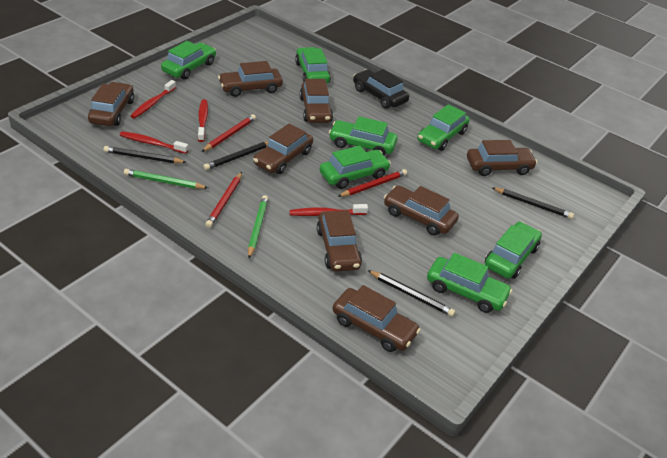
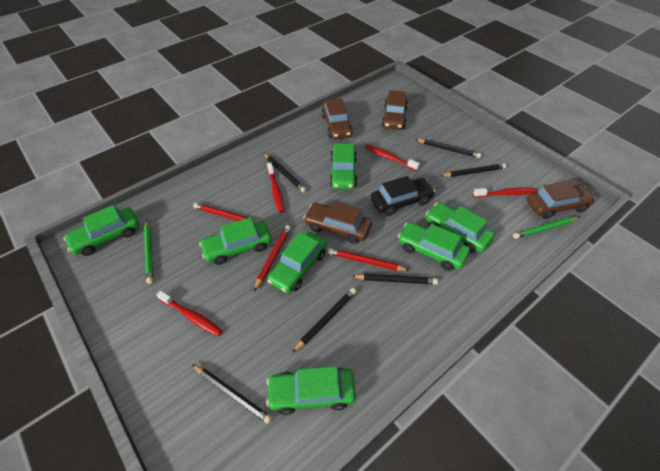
black pencil: [104,146,186,163] [203,141,269,170] [368,270,455,317] [492,187,574,219] = 4 -> [192,364,272,424] [264,153,306,193] [292,288,356,353] [352,274,438,285] [415,139,481,158] [441,163,506,177] = 6
brown car: [88,82,134,126] [218,61,283,97] [253,124,313,174] [299,79,333,123] [317,210,362,271] [333,285,421,352] [384,185,459,236] [467,140,537,176] = 8 -> [304,201,372,244] [322,98,353,139] [381,90,408,130] [527,181,596,219] = 4

